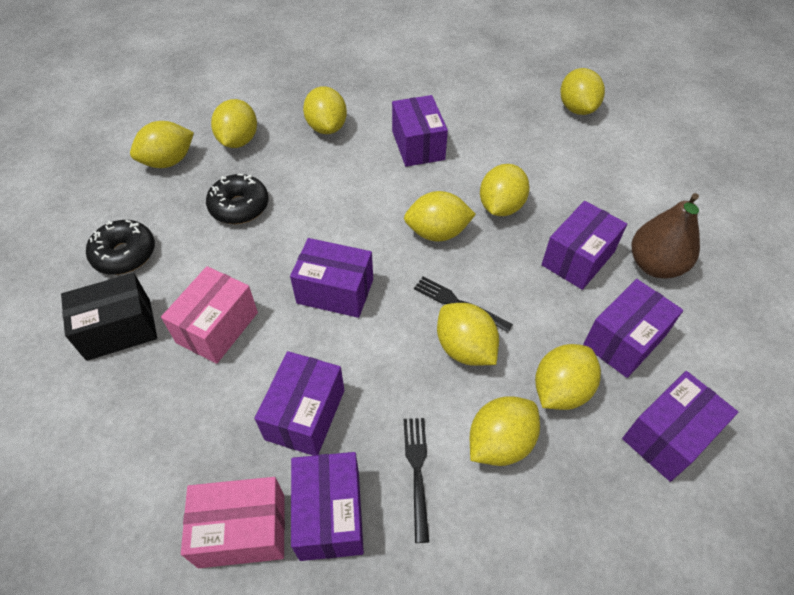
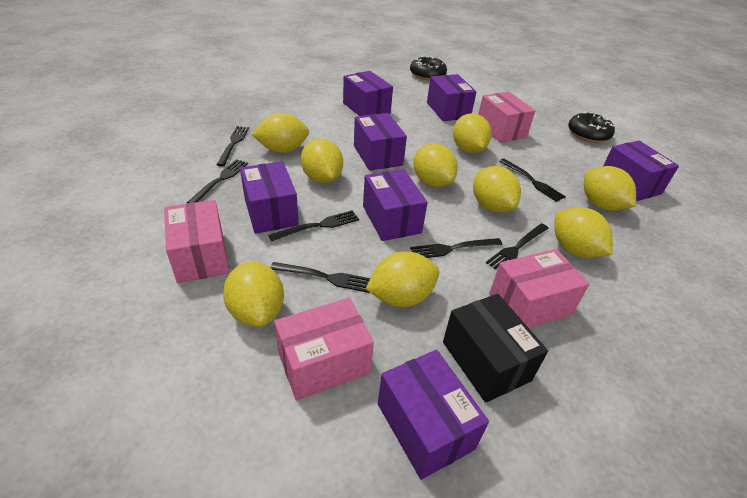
black fork: [404,418,429,543] [414,276,513,332] = 2 -> [187,159,248,203] [217,126,249,167] [268,210,359,241] [270,262,370,293] [410,238,502,258] [486,223,549,269] [499,159,566,202] = 7
brown pear: [632,193,700,279] = 1 -> none = 0
pink box: [161,266,258,364] [181,477,285,568] = 2 -> [164,200,229,283] [274,298,374,400] [478,92,535,143] [489,249,589,328] = 4

